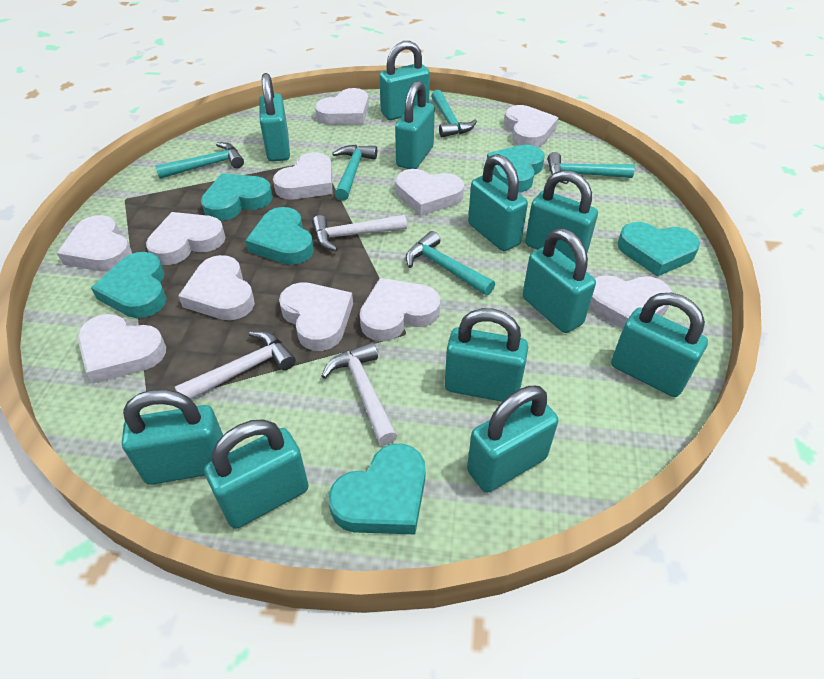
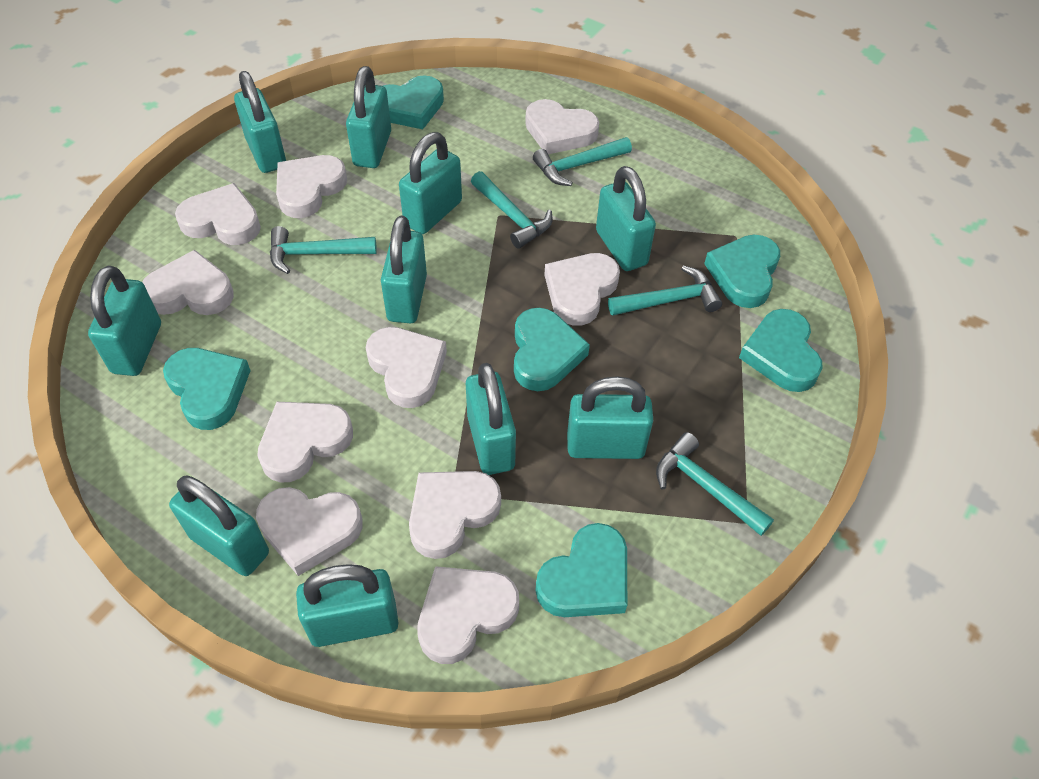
turquoise padlock: [122,389,223,485] [204,419,309,529] [259,73,290,162] [379,41,430,120] [395,81,435,169] [445,308,528,402] [467,386,558,493] [468,154,528,251] [522,228,596,333] [525,170,598,263] [611,293,708,397] = 11 -> [88,266,161,376] [169,475,269,576] [234,71,286,173] [296,564,398,647] [346,66,391,168] [381,215,427,323] [399,132,462,234] [466,363,516,475] [567,376,653,459] [596,166,656,271] = 10
white hammer: [175,331,296,400] [312,215,407,251] [322,342,397,445] = 3 -> none = 0
white heart: [57,215,132,272] [78,314,166,384] [146,212,226,265] [178,255,255,320] [273,152,332,199] [279,282,353,351] [315,88,369,125] [360,278,440,341] [396,169,464,216] [504,105,558,147] [589,275,673,329] = 11 -> [142,250,234,315] [175,183,261,245] [256,487,363,576] [257,402,353,483] [276,155,347,218] [366,327,447,408] [409,471,501,559] [417,566,519,664] [525,99,599,154] [544,253,620,326] = 10

